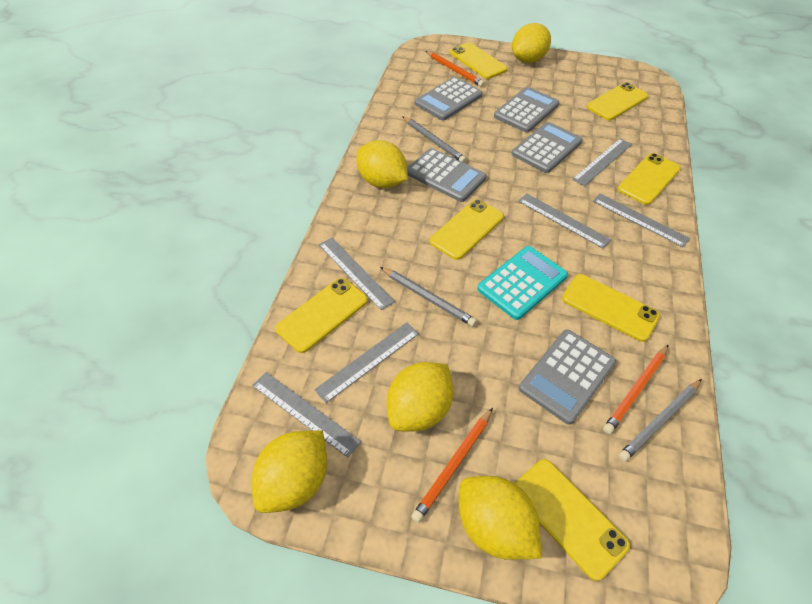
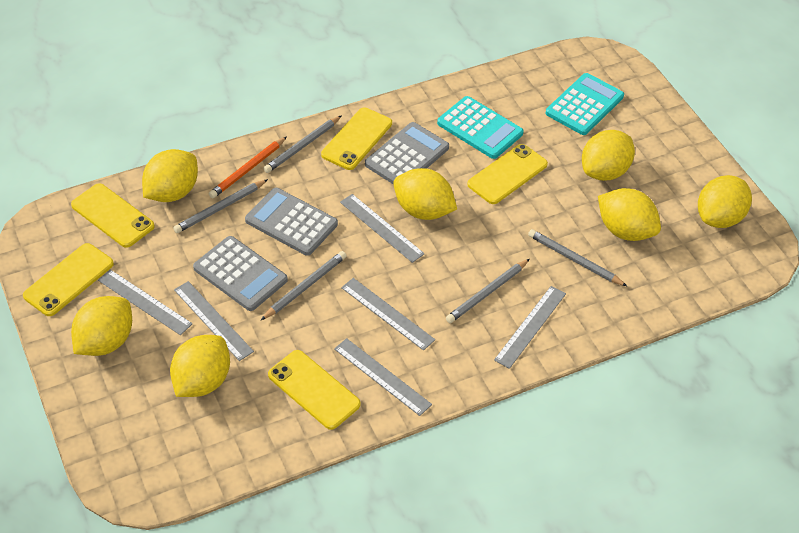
grey calculator: [407,148,487,202] [415,77,483,121] [494,87,560,133] [512,122,583,173] [519,329,616,425] = 5 -> [193,236,288,311] [245,188,338,256] [365,122,449,185] = 3
grey pencil: [380,267,477,326] [402,116,466,163] [618,379,702,462] = 3 -> [173,179,268,233] [261,251,347,320] [263,115,342,173] [446,259,530,323] [528,229,627,286] = 5
orange pencil: [411,408,493,523] [426,51,484,87] [603,345,668,434] = 3 -> [209,136,287,199] = 1
turquoise calculator: [477,246,568,320] = 1 -> [437,96,524,159] [546,73,624,135] = 2
yellow lemon: [252,430,327,513] [356,140,408,188] [387,362,454,432] [459,476,541,560] [512,23,551,63] = 5 -> [71,296,132,356] [142,149,198,202] [170,335,230,397] [393,168,457,220] [582,130,635,181] [598,188,661,241] [698,175,752,228] = 7
yellow phone: [275,278,368,353] [430,199,504,260] [450,42,507,79] [514,459,630,581] [562,274,660,342] [587,82,648,120] [618,153,681,205] = 7 -> [23,243,114,316] [71,183,155,248] [268,350,361,430] [321,107,392,170] [467,144,548,204] = 5

